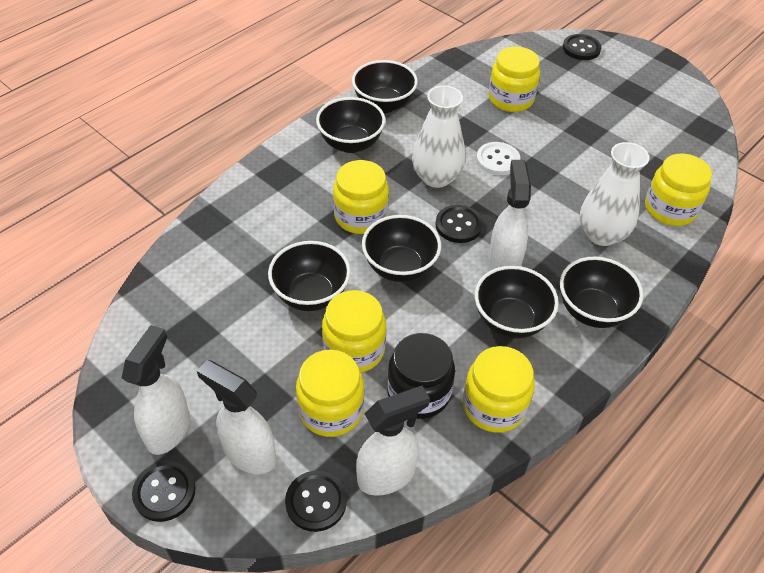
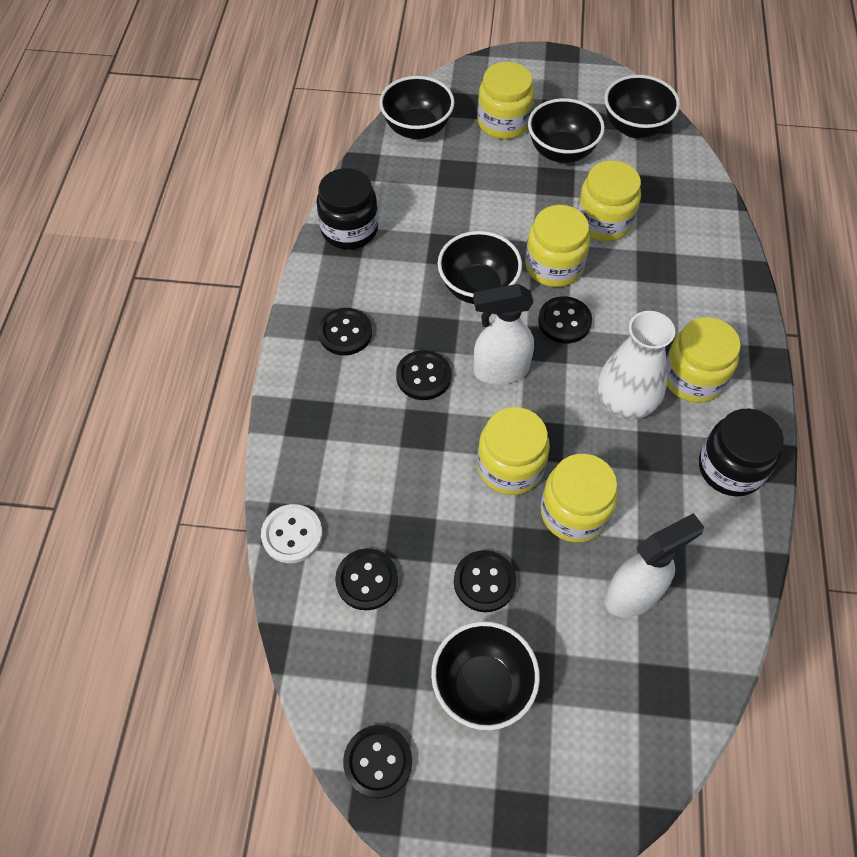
black bowl: [268,241,351,311] [316,97,386,153] [352,60,418,113] [362,215,441,282] [475,266,559,338] [560,257,643,328] = 6 -> [379,76,455,139] [431,621,540,730] [438,231,522,304] [528,98,605,163] [604,75,680,138] = 5
black button: [132,461,196,522] [285,471,347,532] [435,205,483,243] [563,34,602,60] = 4 -> [318,308,372,355] [335,548,398,610] [343,725,412,799] [396,350,451,400] [454,550,516,612] [538,296,592,343] = 6
black jar: [387,333,455,419] = 1 -> [317,168,378,249] [699,409,784,496] = 2
white spray bottle: [122,325,190,455] [197,360,276,474] [356,386,430,496] [489,160,531,270] = 4 -> [473,284,534,385] [604,513,704,618] = 2
white vase: [412,85,465,188] [580,142,650,246] = 2 -> [597,311,675,420] = 1

